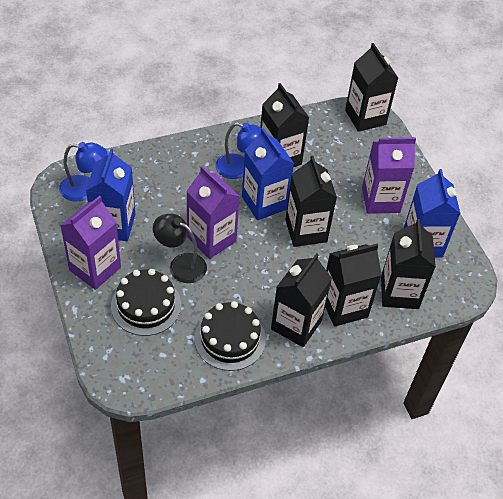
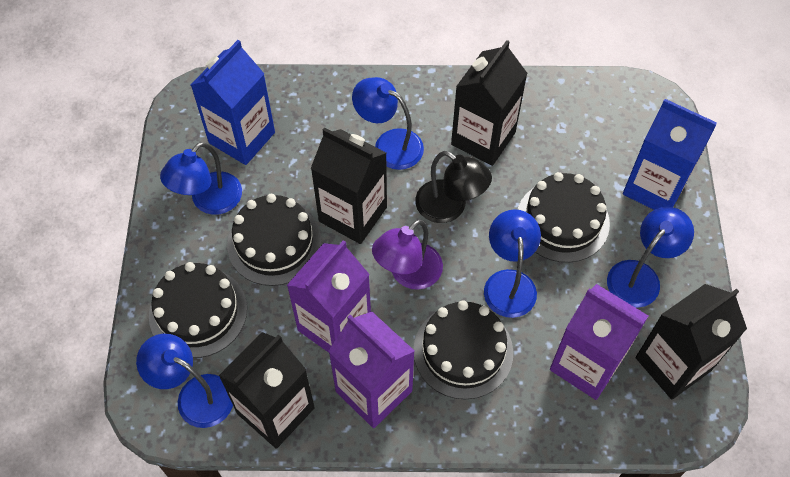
black cake: [111,269,181,336] [194,301,266,371] = 2 -> [149,262,247,358] [227,194,322,286] [414,300,513,399] [518,172,610,263] = 4
black carton: [260,83,309,167] [271,253,332,347] [285,156,337,247] [325,243,382,327] [345,43,398,132] [381,219,436,309] = 6 -> [219,332,315,449] [311,127,387,244] [451,40,528,166] [636,284,747,400] = 4
blue carton: [86,149,135,241] [242,128,294,220] [403,169,461,257] = 3 -> [191,40,275,165] [623,99,717,210] = 2
blue lamp: [59,142,108,201] [215,122,261,179] = 2 -> [136,334,233,428] [160,142,242,215] [352,77,424,170] [484,209,541,318] [607,207,694,308] = 5
purple lamp: none = 0 -> [372,219,443,290] = 1

